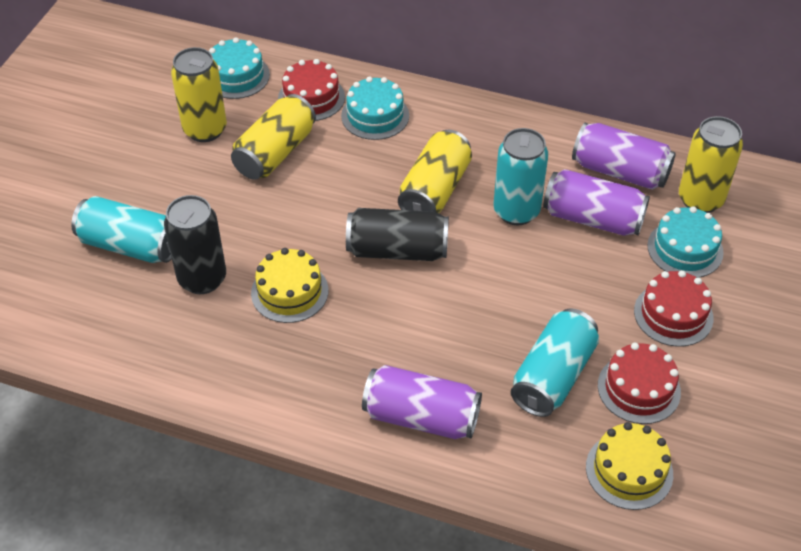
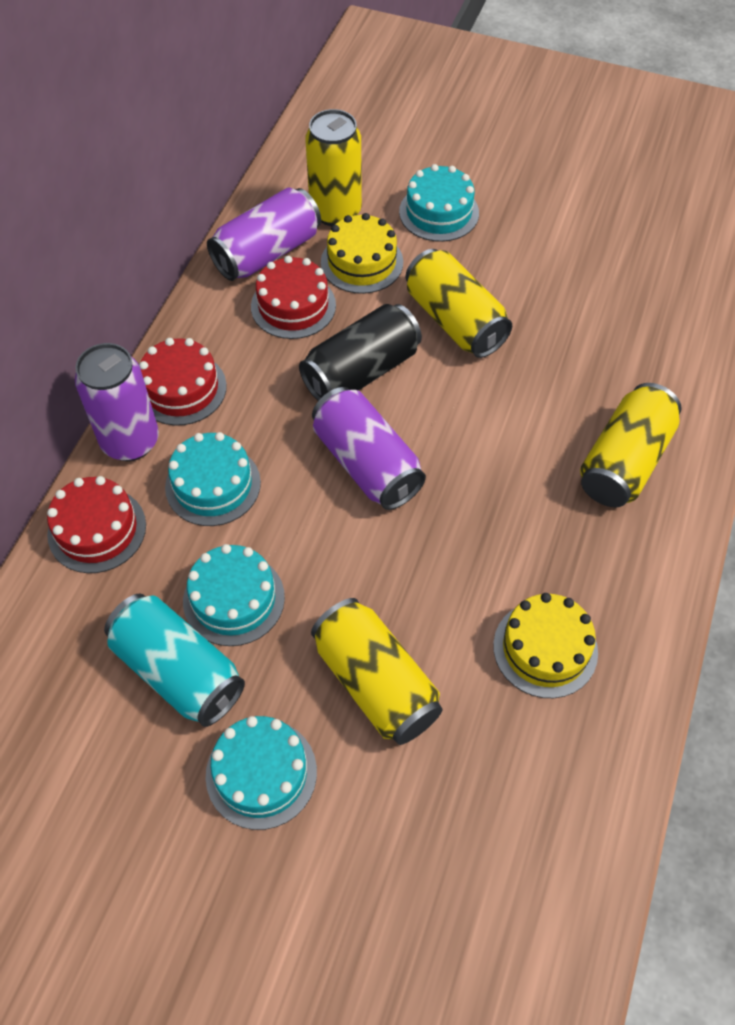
black can: [164,195,226,294] [346,208,449,261] = 2 -> [299,304,422,401] = 1
turquoise cake: [209,37,270,99] [341,76,409,140] [647,206,724,278] = 3 -> [165,432,261,526] [183,544,285,646] [206,716,317,830] [399,164,479,242] = 4
turquoise can: [71,196,172,263] [494,128,548,226] [511,308,599,417] = 3 -> [104,594,245,727] = 1

